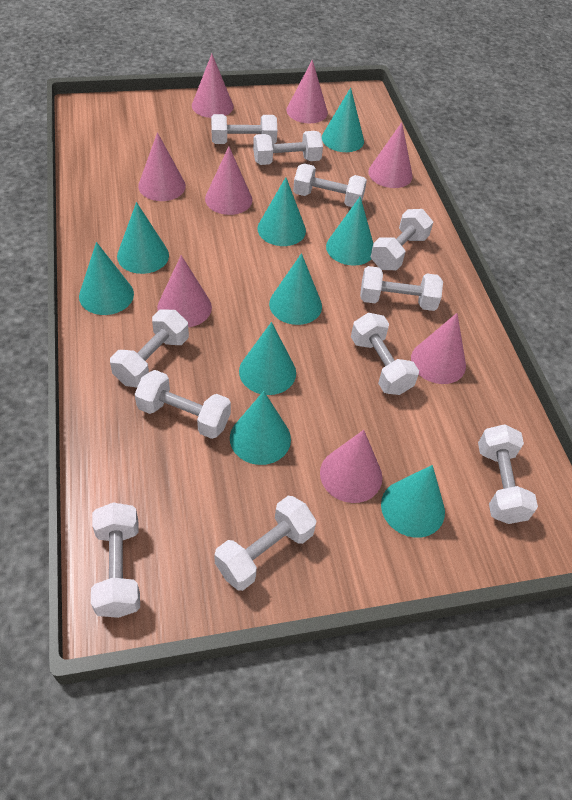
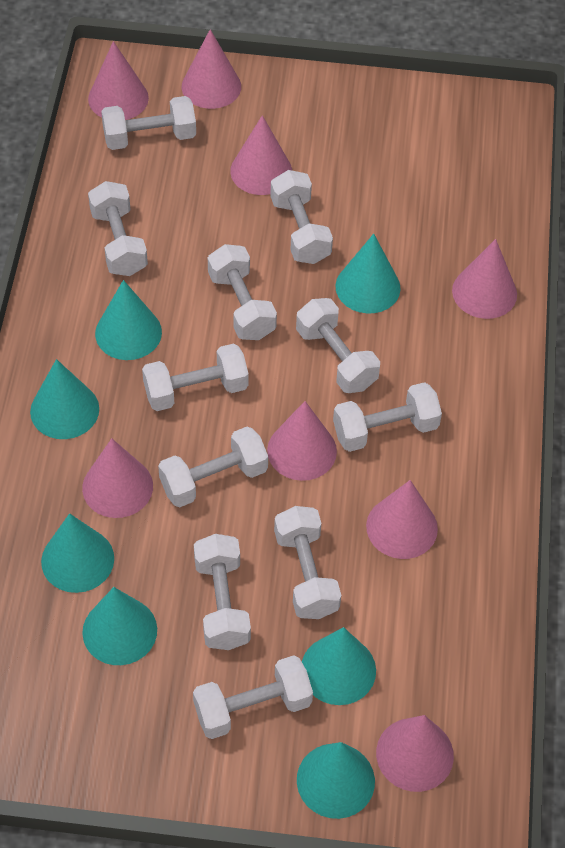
turquoise cone: [79,242,134,315] [117,202,169,274] [230,391,291,465] [239,322,296,395] [257,177,306,246] [269,253,322,325] [322,87,364,152] [326,196,373,265] [381,465,445,538] = 9 -> [30,359,99,439] [41,513,114,593] [82,587,157,665] [95,280,162,360] [297,742,375,819] [302,627,376,705] [335,234,401,313] = 7

